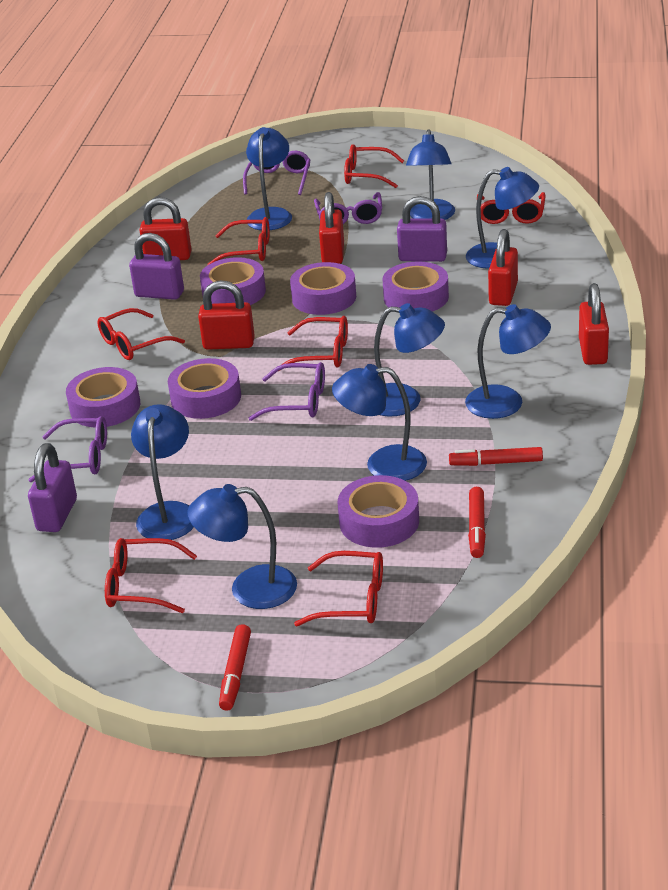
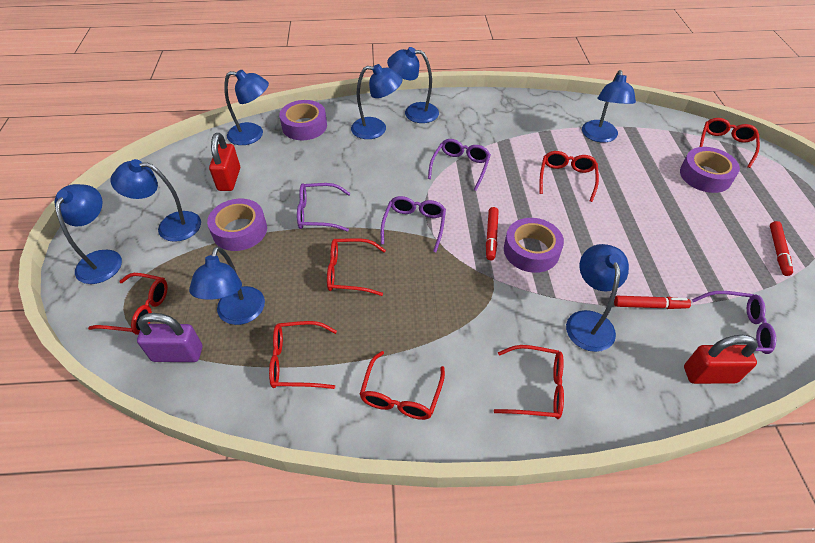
purple padlock: [28,443,77,532] [129,233,184,300] [397,196,447,262] = 3 -> [137,313,202,362] = 1
purple tape: [66,367,140,427] [168,358,241,419] [200,257,266,305] [290,262,356,315] [338,475,419,548] [383,261,449,312] = 6 -> [207,199,267,251] [279,100,327,140] [504,218,564,273] [680,147,740,193] = 4
red padlock: [139,197,192,260] [198,280,255,350] [319,192,344,264] [488,229,518,306] [579,283,609,365] = 5 -> [209,133,240,191] [684,335,758,384] = 2

